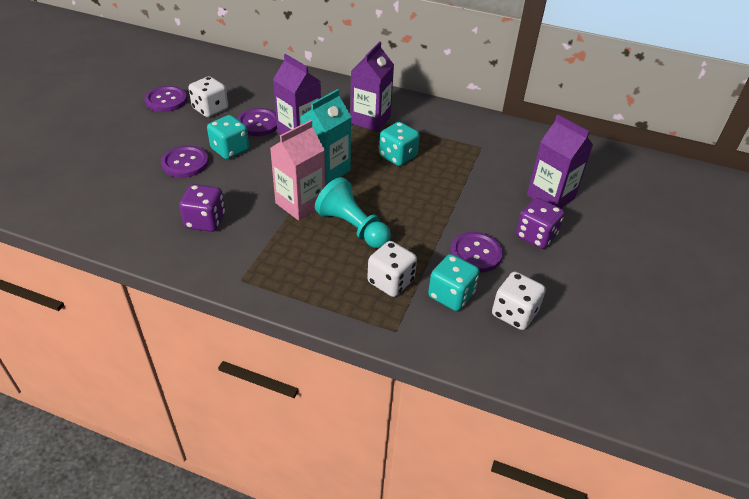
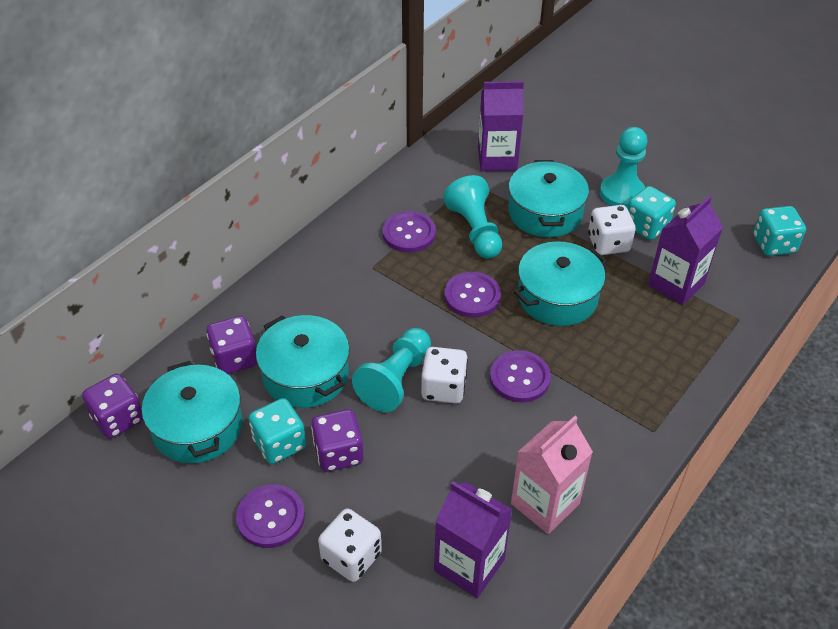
purple dice: [179,184,225,232] [516,198,564,249] = 2 -> [82,374,143,439] [207,316,257,374] [311,409,364,472] = 3
turquoise carton: [300,89,351,185] = 1 -> none = 0
turquoise pawn: [315,177,391,248] = 1 -> [352,328,431,412] [443,175,502,259] [600,127,647,208] = 3
turquoise pot: none = 0 -> [142,361,243,463] [256,315,350,408] [508,160,589,237] [514,241,607,326] = 4

